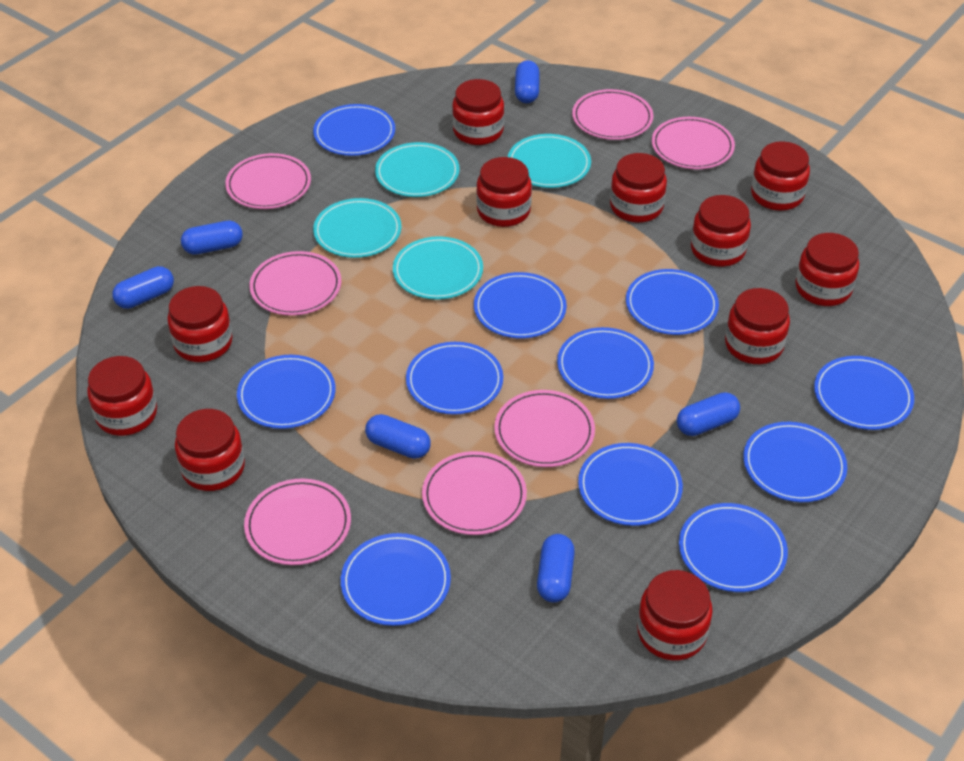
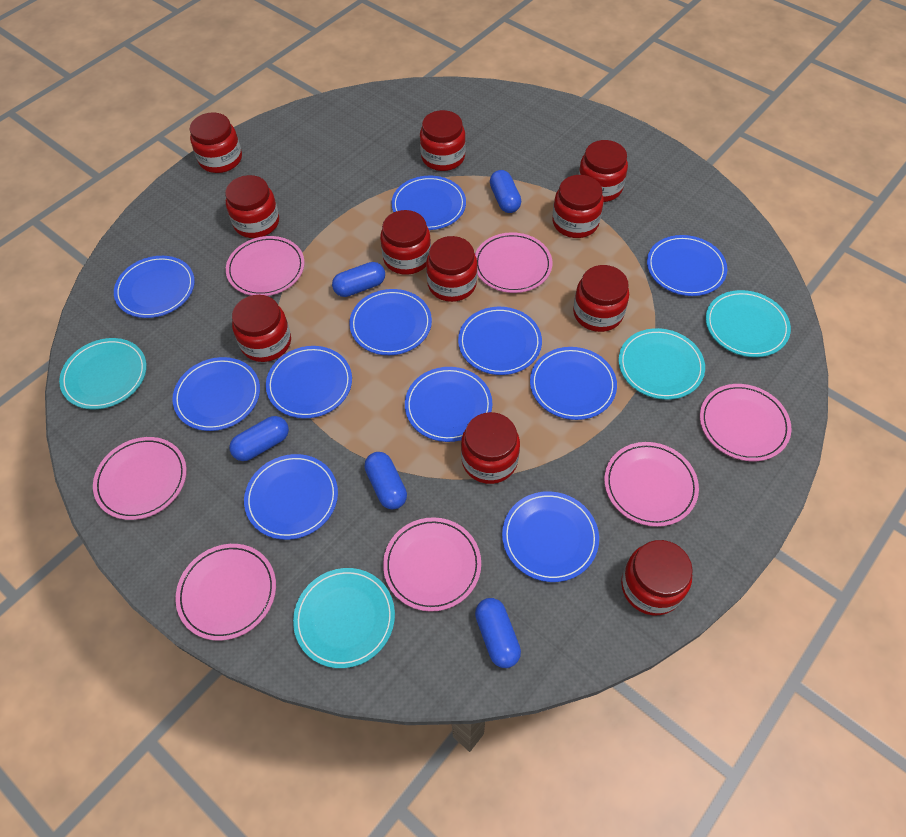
blue capsule: [113,266,174,309] [181,221,243,255] [365,414,431,459] [515,60,540,103] [537,534,575,603] [677,392,740,436] = 6 -> [229,416,289,461] [332,262,385,297] [364,452,407,509] [475,598,521,668] [490,170,521,213] = 5

